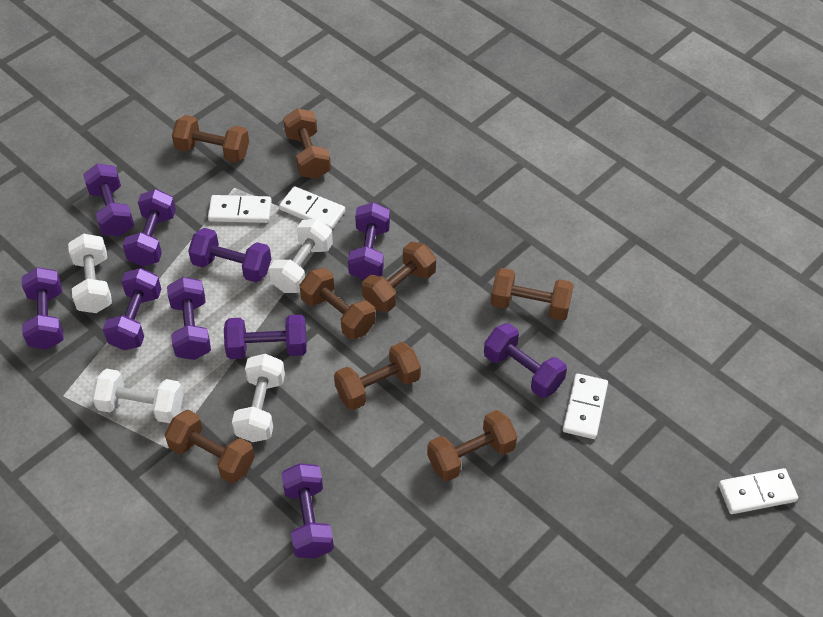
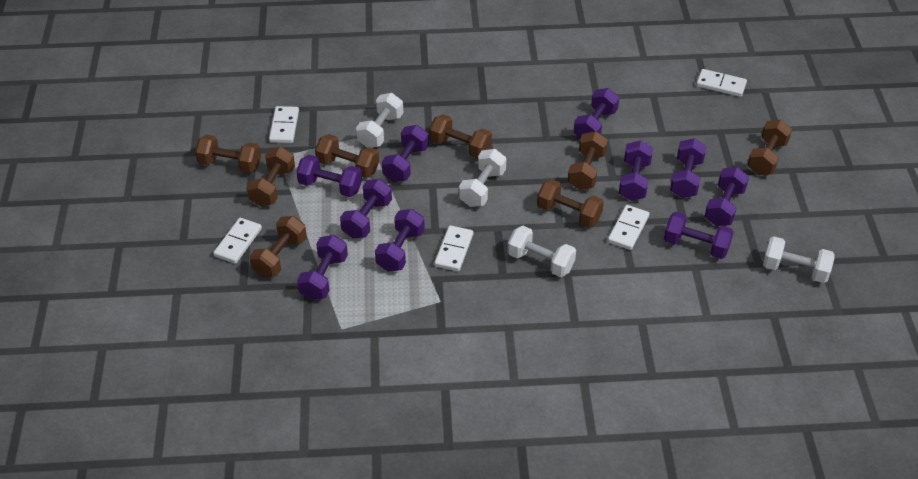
white domino: [208,195,272,223] [279,186,345,229] [562,373,608,439] [718,468,798,514] = 4 -> [213,218,262,264] [269,106,299,143] [434,225,473,271] [608,205,650,250] [696,69,747,97] = 5

